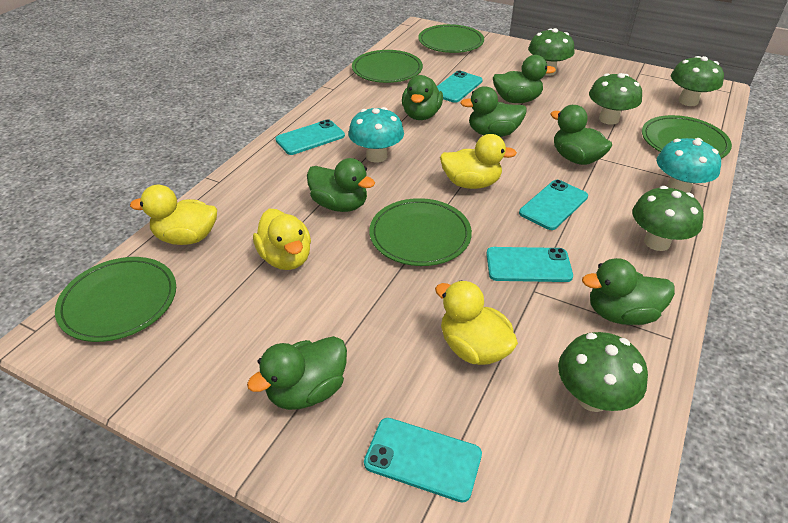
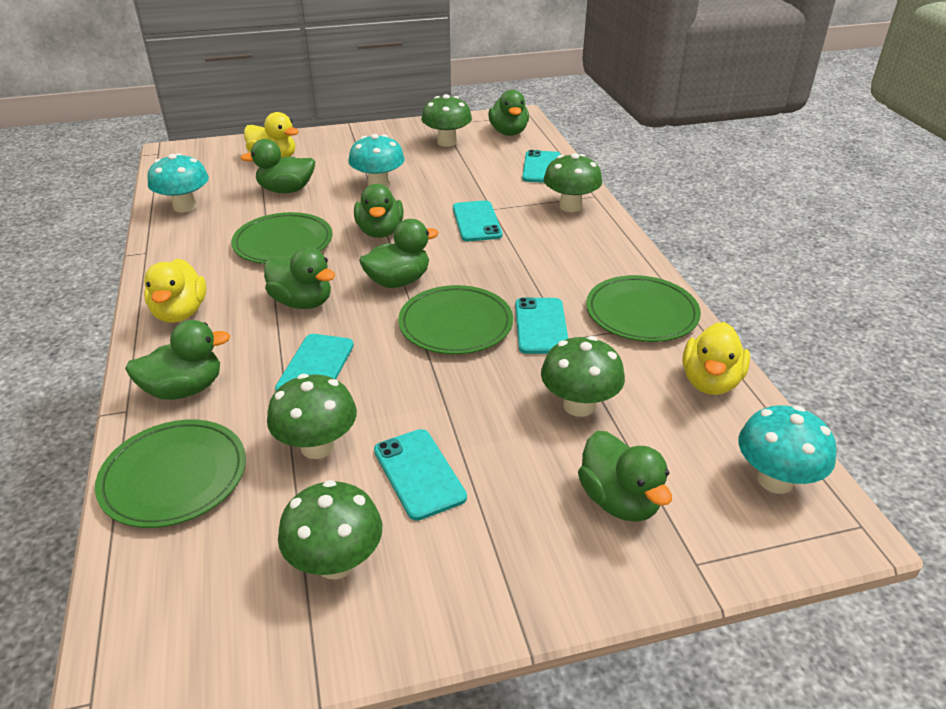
green plate: [55,257,176,342] [352,50,423,83] [369,198,472,266] [418,24,484,53] [642,115,732,158] = 5 -> [95,420,246,528] [231,212,333,264] [398,285,513,355] [586,275,701,342] = 4
turquoise mushroom: [348,107,404,163] [657,138,721,193] = 2 -> [147,153,209,212] [348,134,405,188] [738,405,837,494] = 3
yellow duck: [130,185,217,245] [253,209,311,270] [435,280,518,365] [440,134,517,189] = 4 -> [144,259,206,323] [244,112,299,157] [682,322,750,395] = 3

